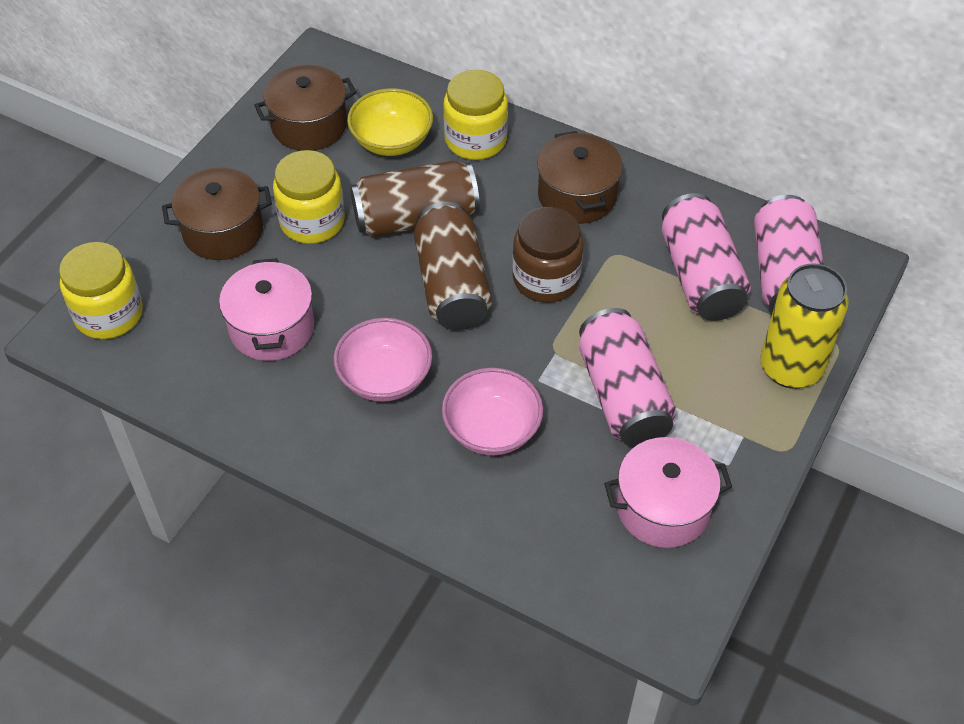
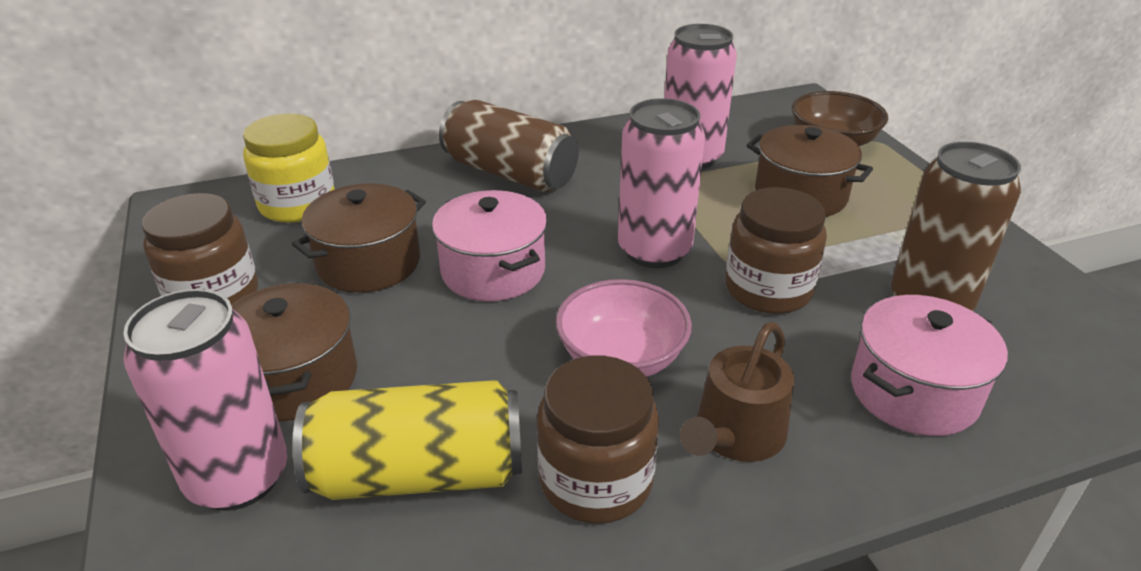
brown bowl: none = 0 -> [792,91,888,146] = 1
brown jar: [512,207,584,303] = 1 -> [142,193,258,304] [537,356,659,524] [725,187,827,314] = 3
brown watering can: none = 0 -> [680,322,794,462] = 1
pink bowl: [334,318,432,402] [442,367,543,455] = 2 -> [556,279,692,377] = 1
yellow bowl: [347,88,433,156] = 1 -> none = 0
yellow jar: [59,242,143,339] [273,150,345,244] [443,70,508,160] = 3 -> [243,114,335,223] = 1

